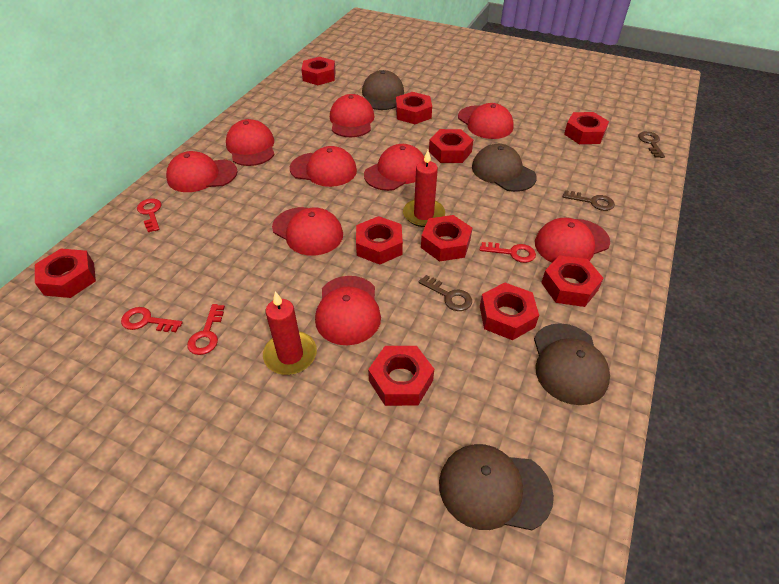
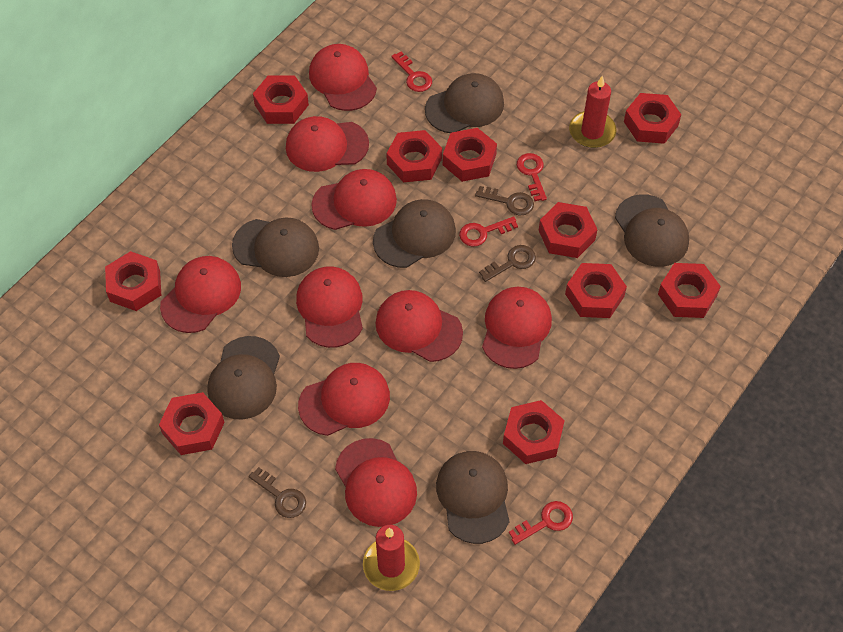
brown cap: [362,70,404,110] [439,444,554,530] [472,144,537,192] [534,323,610,405] = 4 -> [207,336,280,420] [232,217,319,277] [373,199,456,268] [425,73,504,133] [436,451,510,544] [615,194,689,267] = 6

